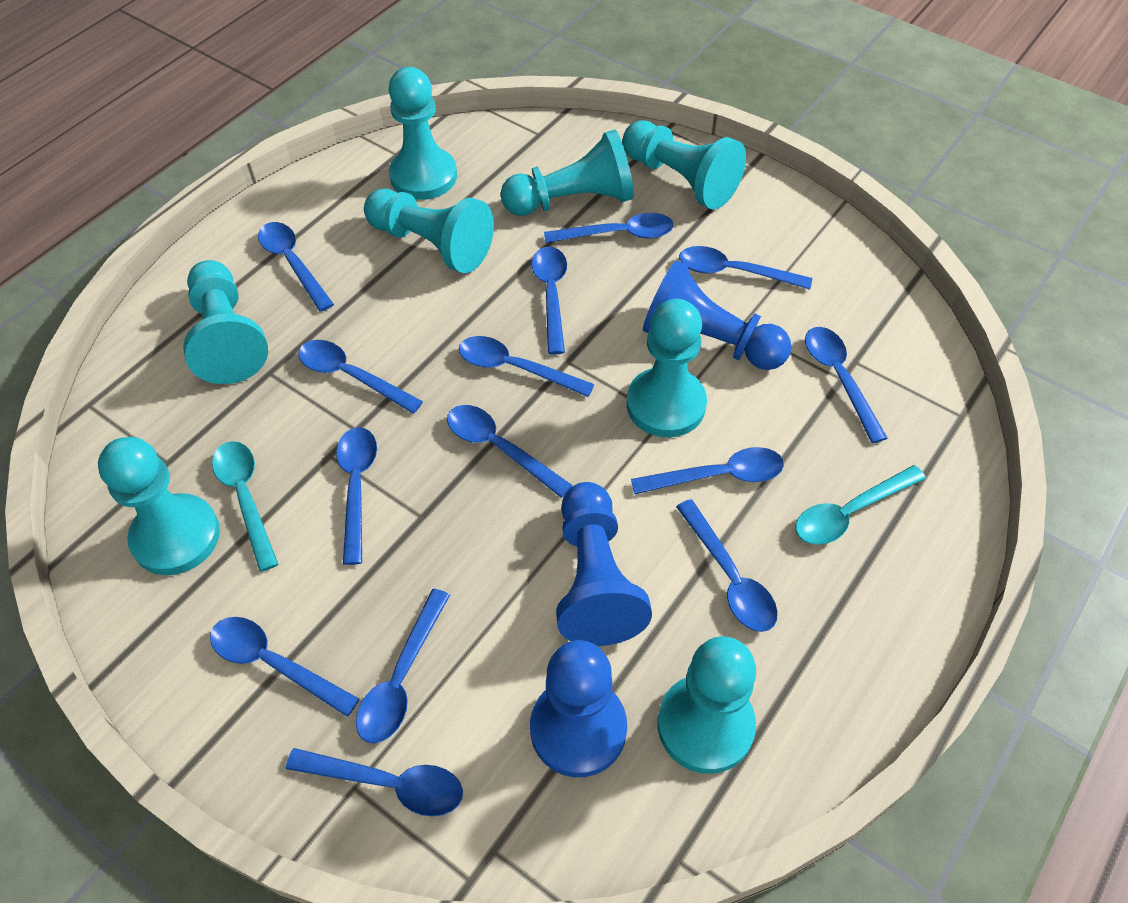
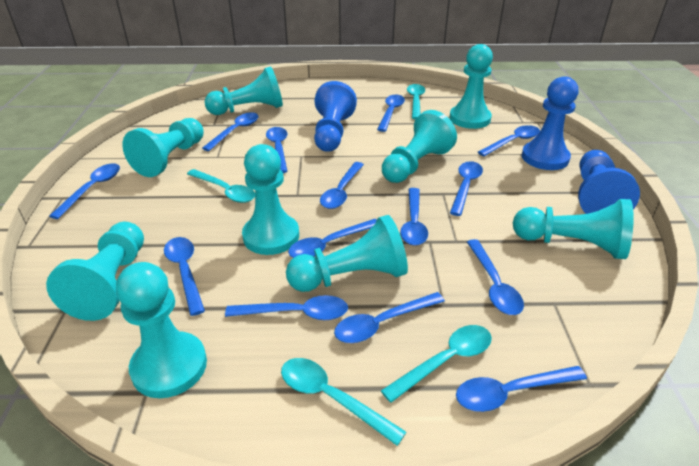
turquoise pawn: [98,437,220,575] [183,260,268,384] [364,189,494,273] [388,67,457,200] [501,130,634,216] [622,120,746,210] [627,299,707,437] [658,636,756,774] = 8 -> [46,222,144,321] [116,262,207,398] [122,118,203,177] [205,66,283,115] [242,144,299,255] [286,215,408,292] [382,110,457,183] [449,44,493,129] [513,199,634,259] = 9
turquoise spoon: [212,441,278,572] [795,465,926,545] = 2 -> [187,169,255,203] [281,358,406,446] [381,325,492,403] [407,84,425,120] = 4

